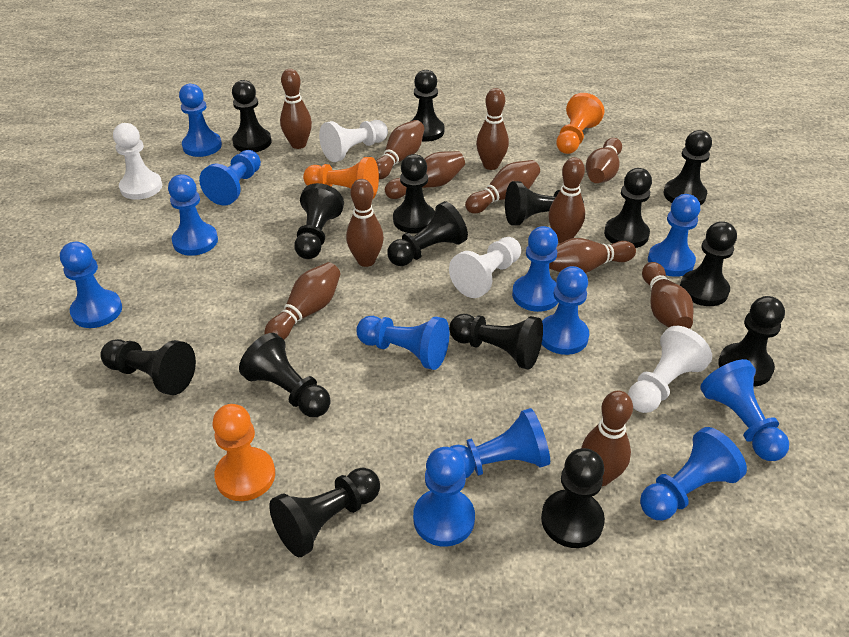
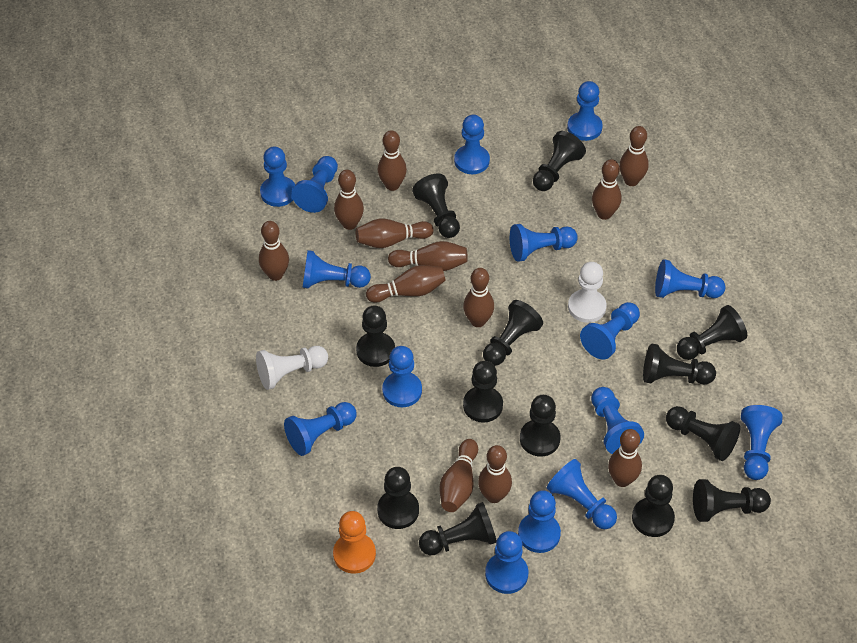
black pawn: [100,339,196,395] [232,80,272,152] [239,333,331,417] [269,467,380,557] [294,183,344,259] [387,201,468,266] [393,154,435,234] [411,70,444,142] [449,314,543,370] [505,181,584,225] [541,448,605,548] [604,168,652,248] [664,130,712,205] [680,221,737,306] [718,296,785,386] = 15 -> [356,306,395,367] [377,467,419,529] [412,174,460,238] [419,502,497,555] [463,361,503,423] [483,300,543,366] [520,395,560,457] [533,131,586,191] [632,475,675,537] [643,343,716,385] [666,406,740,461] [677,305,747,360] [693,479,771,522] = 13
blue pawn: [60,242,122,328] [168,174,218,256] [179,84,222,157] [199,150,261,205] [356,316,449,370] [413,447,475,547] [450,408,550,478] [512,226,558,312] [542,266,589,355] [640,427,747,520] [648,194,700,277] [700,359,789,461] = 12 -> [260,147,295,207] [284,402,357,456] [292,156,338,213] [302,250,371,288] [382,346,422,407] [454,115,490,174] [485,531,528,594] [510,224,578,262] [518,490,561,553] [546,459,617,529] [567,81,603,141] [580,302,640,360] [591,387,644,454] [655,259,725,298] [741,405,783,480] = 15
orange pawn: [212,404,275,501] [303,157,379,198] [556,93,605,154] = 3 -> [333,511,376,574] = 1
white pawn: [113,123,162,200] [319,120,388,162] [449,237,521,298] [628,326,712,413] = 4 -> [256,346,328,390] [568,262,607,323] = 2

